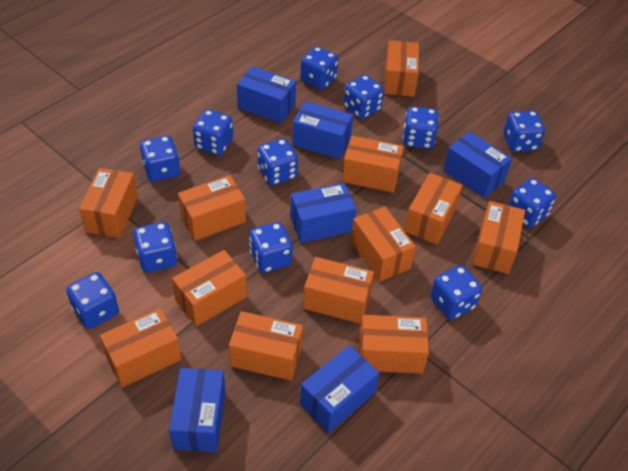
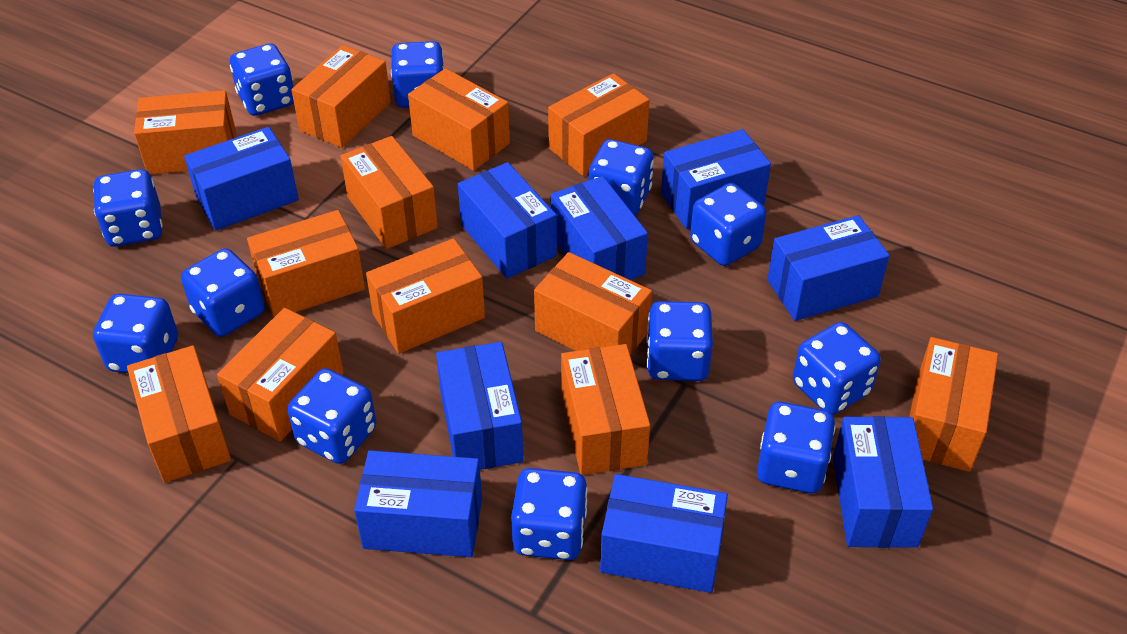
blue box: [169,368,225,452] [237,66,296,124] [290,183,356,243] [292,101,353,159] [300,345,379,433] [443,131,512,198] = 6 -> [184,127,299,231] [354,450,482,557] [436,342,523,470] [458,162,557,279] [550,176,648,280] [600,474,728,593] [661,129,771,229] [767,215,890,321] [833,416,933,548] = 9

